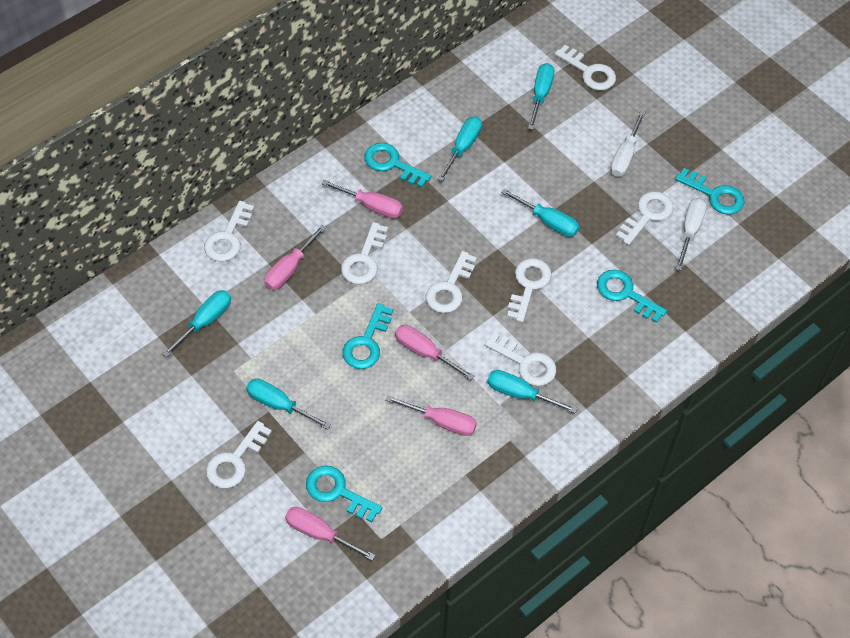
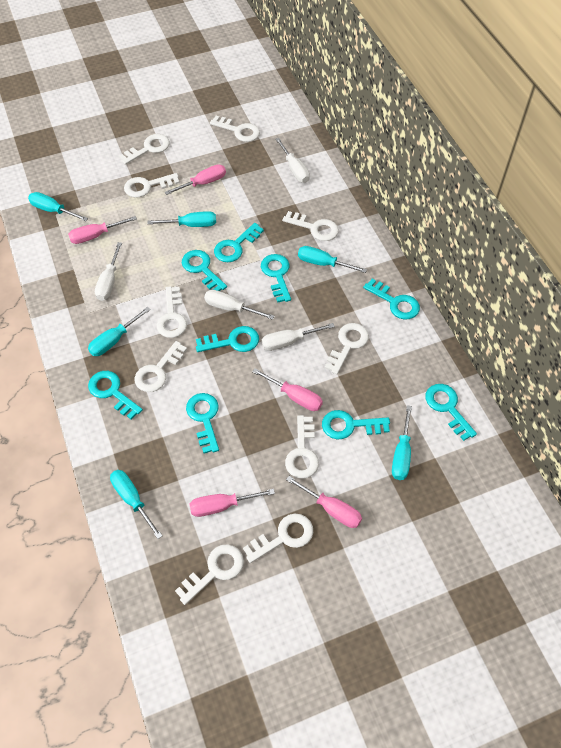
turquoise key: [306,465,383,522] [342,303,393,369] [365,143,431,188] [597,270,667,323] [675,168,745,215] = 5 -> [88,371,143,419] [182,250,227,291] [186,393,219,454] [196,326,259,352] [214,223,264,262] [261,254,291,303] [322,410,390,439] [363,279,420,320] [425,384,477,441] = 9
white key: [204,201,254,262] [206,421,272,488] [341,222,388,284] [426,251,477,313] [484,332,556,386] [507,258,552,322] [555,45,616,90] [616,191,673,245] = 8 -> [119,134,170,165] [124,173,180,198] [134,341,187,392] [157,286,187,338] [175,544,244,605] [210,116,260,142] [243,513,313,563] [282,211,339,241] [285,415,319,479] [325,323,369,374] = 10
white screwdriver: [610,111,646,177] [676,198,707,270] = 2 -> [95,242,122,301] [204,290,274,320] [261,323,335,351] [275,138,310,183] = 4

